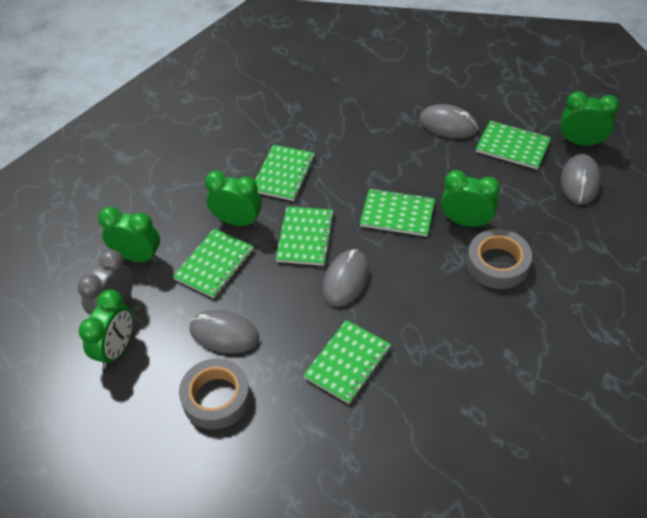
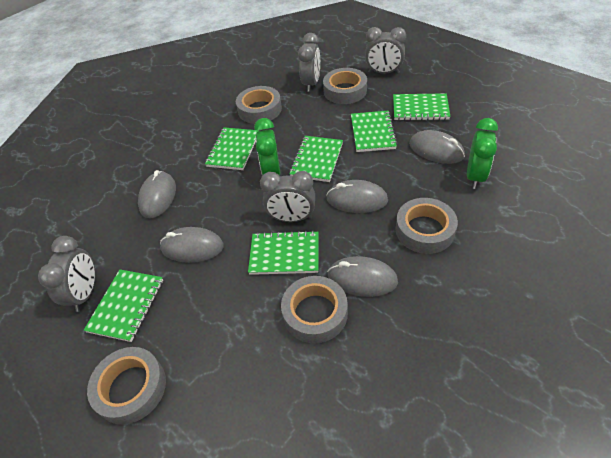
green clock: [79,289,133,369] [98,207,160,262] [205,171,262,226] [441,170,500,228] [561,91,620,146] = 5 -> [254,118,280,176] [467,118,498,189] = 2
grey clock: [78,249,133,315] = 1 -> [38,236,95,312] [260,171,315,222] [298,33,320,92] [365,27,406,74] = 4
grey mouse: [190,310,259,354] [322,249,369,307] [419,104,478,138] [561,154,601,205] = 4 -> [138,170,176,218] [160,227,224,263] [326,180,388,213] [327,256,398,297] [409,130,465,164] = 5
grey tape: [179,358,251,429] [467,229,532,289] = 2 -> [87,347,166,425] [236,86,282,124] [281,276,348,343] [323,68,367,104] [396,198,458,254] = 5

